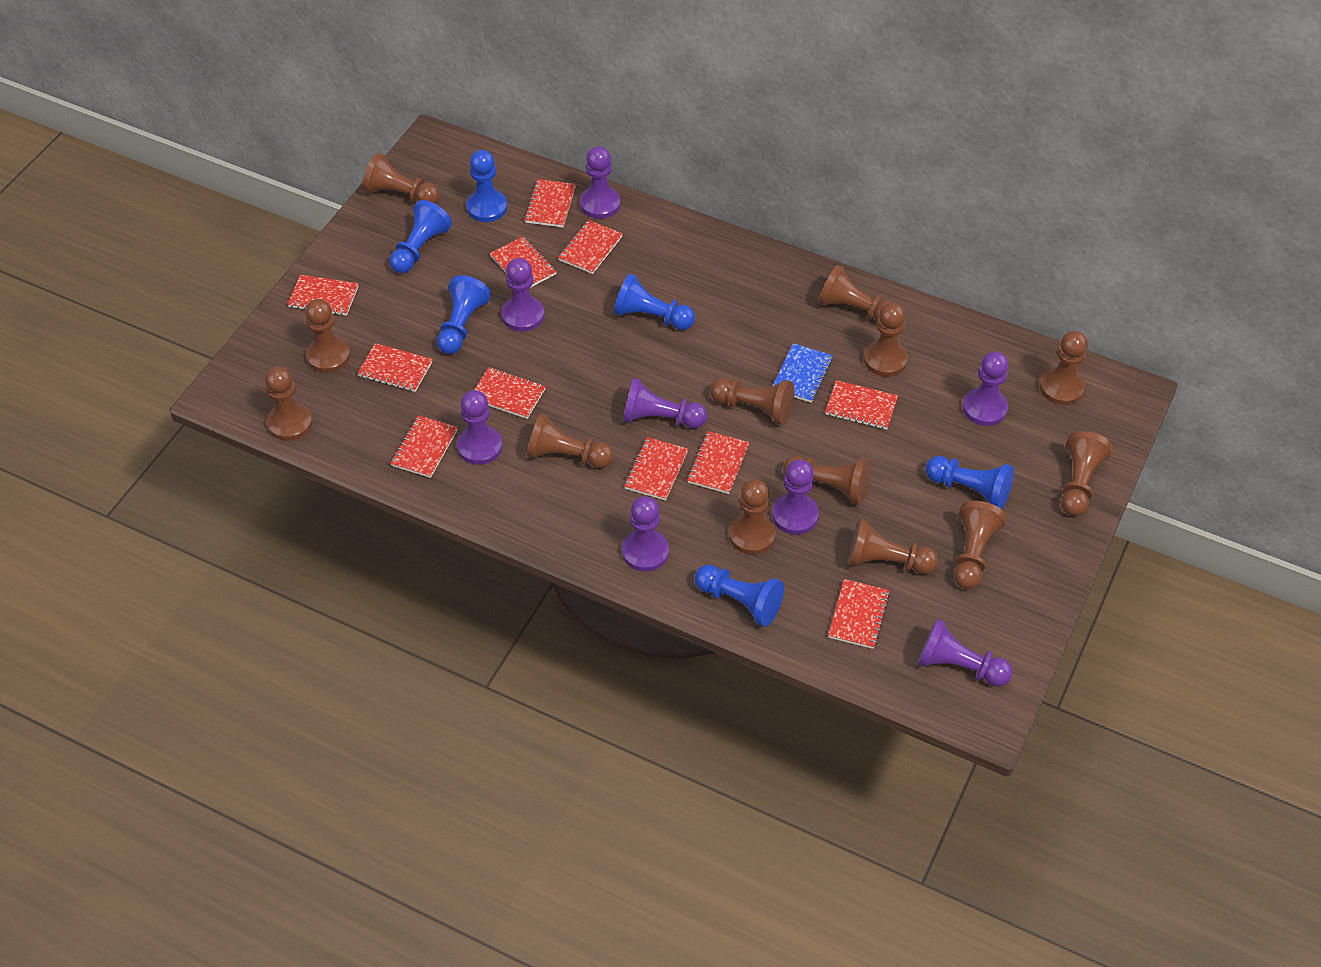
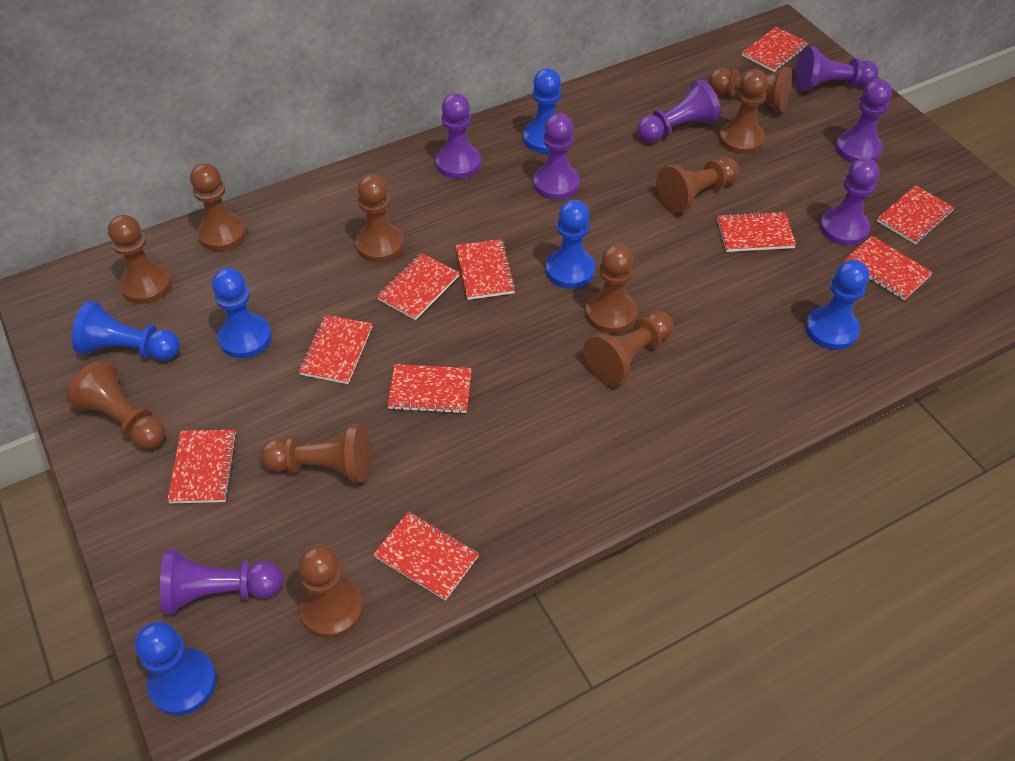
blue notebook: [773,343,833,402] = 1 -> none = 0
brown pawn: [265,366,313,441] [305,299,350,373] [363,153,440,204] [527,413,614,468] [710,378,794,425] [729,479,776,555] [783,456,870,505] [818,265,894,321] [848,519,938,574] [864,303,908,377] [954,501,1006,589] [1040,331,1088,405] [1061,431,1113,516] = 13 -> [66,360,166,449] [108,215,172,304] [190,163,247,251] [260,424,371,482] [298,544,364,638] [355,174,404,262] [584,311,673,386] [586,244,637,333] [656,157,739,213] [708,67,792,113] [719,69,768,154] = 11
purple pawn: [457,390,502,465] [502,258,544,332] [580,146,620,219] [622,496,669,572] [623,378,707,429] [772,459,819,535] [918,619,1012,687] [963,351,1009,426] = 8 -> [160,549,283,614] [436,93,481,179] [533,113,580,200] [638,79,721,142] [795,46,878,91] [820,158,879,246] [836,79,892,163] = 7
red notebook: [288,275,359,316] [357,343,433,392] [390,415,458,478] [474,367,546,419] [490,236,557,288] [524,179,576,227] [558,220,623,274] [624,437,688,500] [687,431,749,494] [825,380,898,429] [828,579,890,649] = 11 -> [167,429,237,503] [299,315,372,384] [373,512,479,601] [377,253,459,320] [388,364,472,414] [455,239,516,300] [717,211,796,252] [742,27,809,72] [844,236,933,300] [877,185,955,245] = 10

